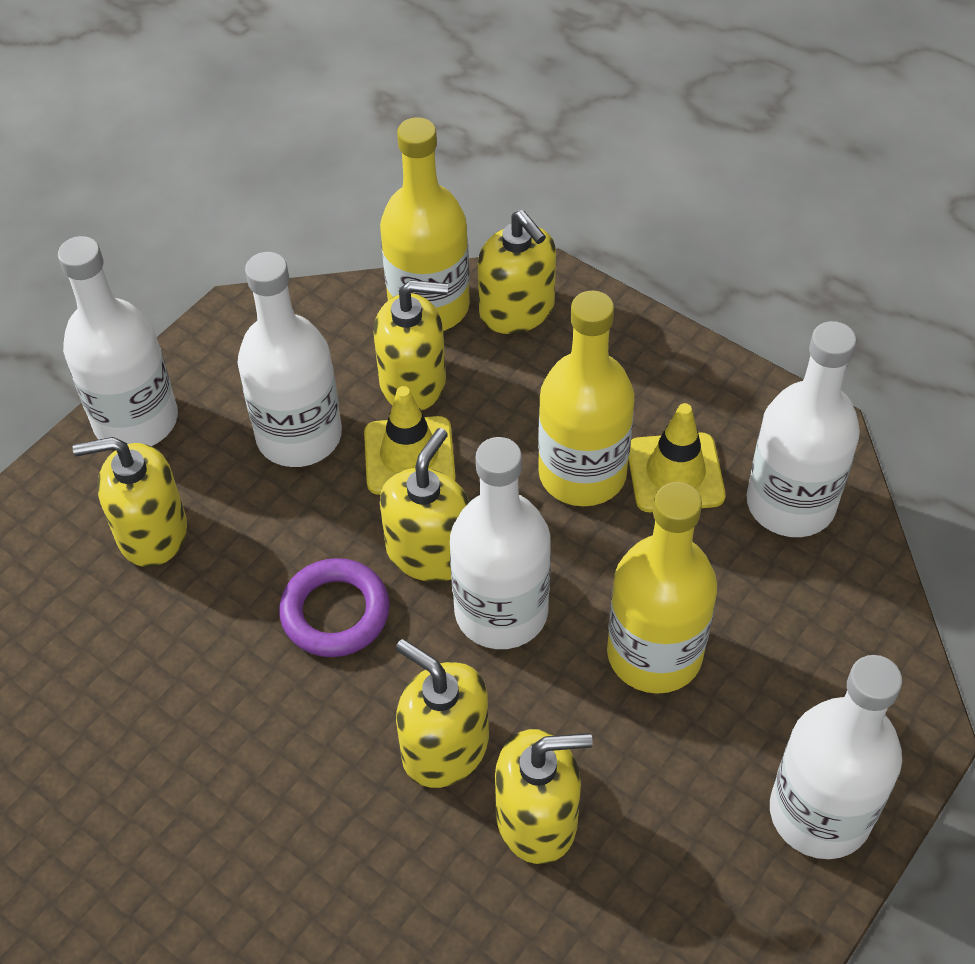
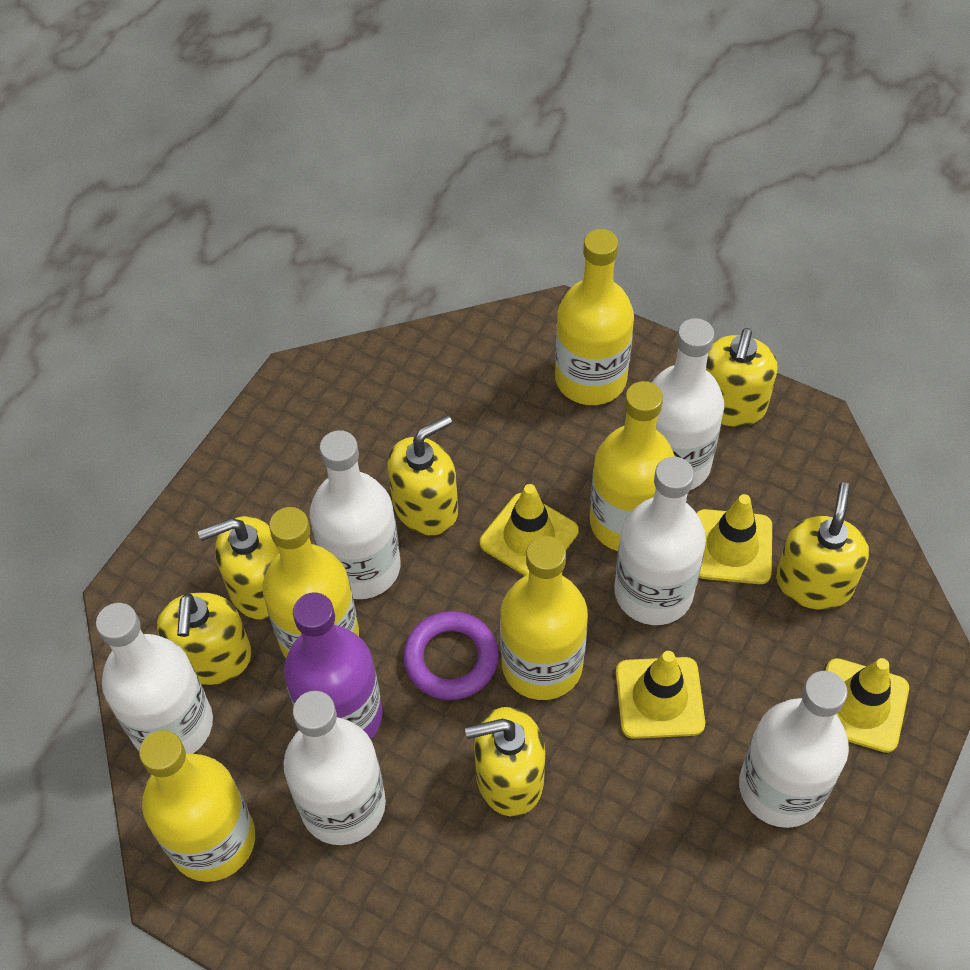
purple bottle: none = 0 -> [284,593,383,739] = 1
white bottle: [58,236,178,446] [237,252,342,467] [450,437,551,649] [746,321,860,537] [770,655,902,859] = 5 -> [96,603,213,754] [283,691,386,845] [310,430,400,599] [614,457,706,625] [651,318,724,490] [739,671,849,828] = 6
yellow bottle: [380,117,470,331] [538,291,635,506] [607,482,717,694] = 3 -> [139,730,255,882] [262,507,359,658] [500,536,588,700] [555,229,634,405] [590,381,675,551] = 5
yellow traffic cone: [364,386,456,495] [628,403,726,512] = 2 -> [480,484,579,576] [616,651,705,739] [696,494,772,584] [825,658,909,753] = 4

